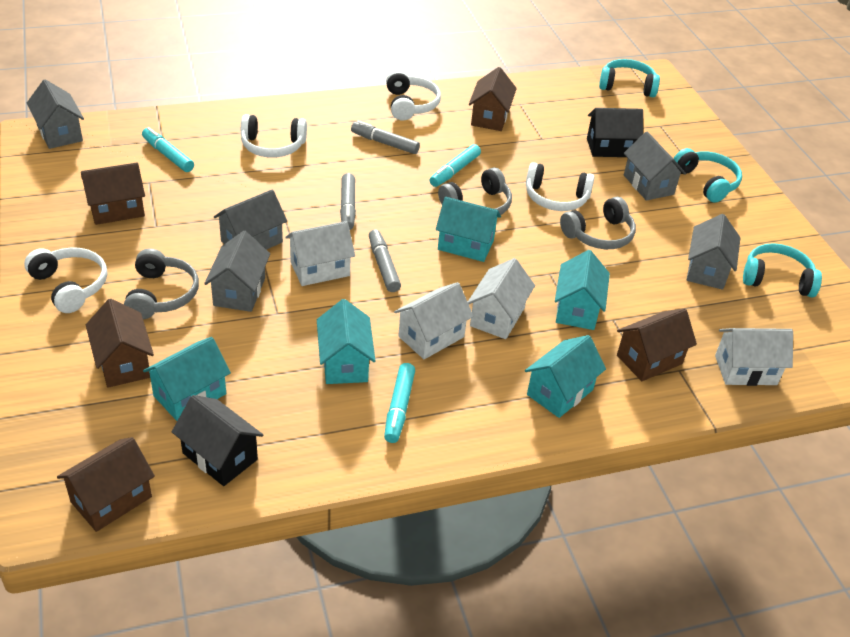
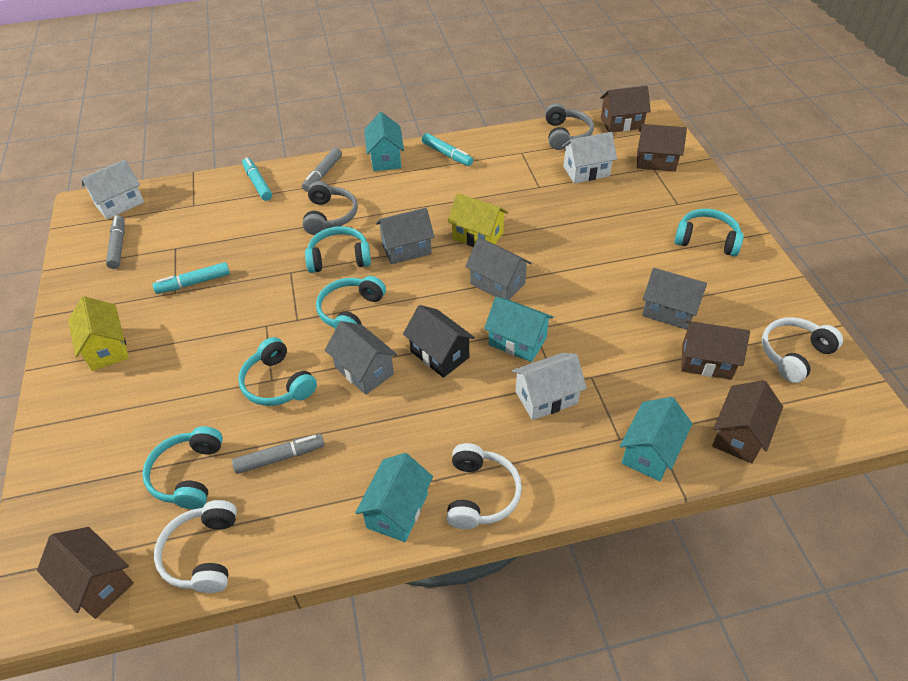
black house: [172,395,263,486] [587,108,643,157] = 2 -> [403,305,475,378] = 1
grey headphones: [124,248,199,319] [438,168,512,215] [560,197,636,249] = 3 -> [302,181,358,235] [545,103,594,150] = 2
grey house: [27,79,84,149] [204,231,270,312] [214,190,287,250] [624,132,686,201] [687,214,740,290] = 5 -> [325,321,397,395] [376,208,434,265] [465,238,532,300] [642,268,707,330] = 4
turquoise headphones: [599,59,660,97] [674,148,742,203] [743,243,822,297] = 3 -> [142,426,223,509] [238,337,317,406] [305,226,371,273] [316,276,386,329] [674,209,744,257] = 5
turquoise house: [143,337,231,421] [317,299,375,384] [436,197,501,262] [525,335,606,418] [555,250,610,330] = 5 -> [355,453,433,542] [364,112,404,171] [484,297,553,362] [620,397,693,481] = 4
white headphones: [24,247,107,313] [241,114,307,158] [386,70,441,121] [526,162,595,211] = 4 -> [154,500,237,593] [446,443,522,529] [762,317,843,383] = 3
white house: [285,221,355,286] [394,282,473,359] [468,258,535,339] [715,328,793,386] = 4 -> [81,160,144,219] [512,353,587,420] [562,132,617,183] = 3
yellow house: none = 0 -> [68,296,129,371] [447,193,508,247] = 2

